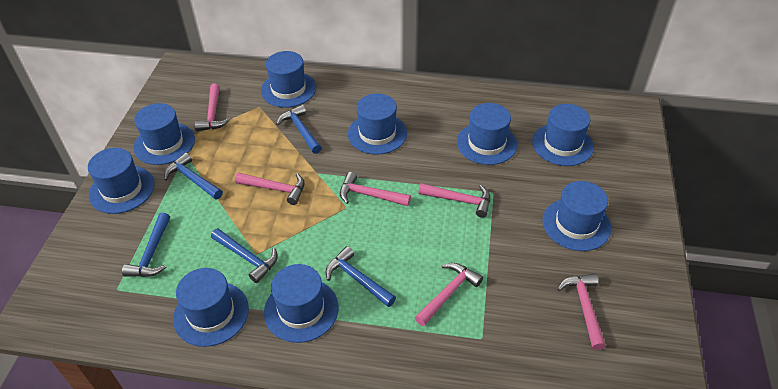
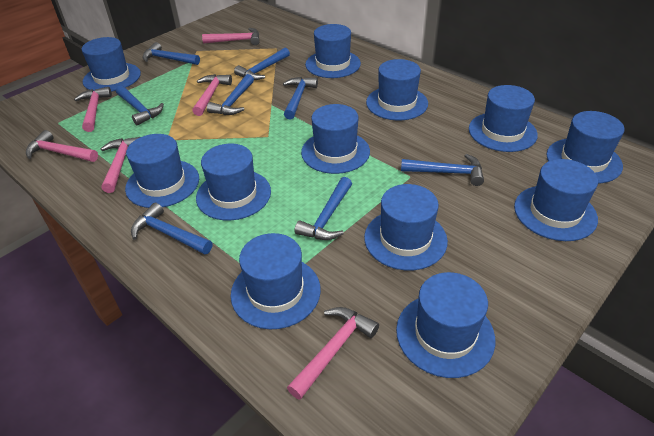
blue hammer: [122,213,170,277] [164,153,223,200] [211,228,278,283] [277,105,322,154] [326,246,396,307] = 5 -> [116,85,164,125] [131,203,212,254] [143,42,200,65] [207,74,254,115] [234,48,290,80] [283,77,318,119] [294,177,352,240] [401,154,484,186] = 8
blue hat: [88,148,155,214] [134,103,195,165] [173,268,249,347] [261,51,316,107] [264,264,339,343] [348,94,407,155] [457,103,517,165] [532,104,594,166] [542,181,611,251] = 9 -> [81,37,141,92] [125,134,199,208] [196,144,271,221] [231,233,321,329] [301,104,370,174] [305,24,361,78] [364,184,448,270] [366,59,428,120] [396,272,495,378] [469,85,538,152] [514,159,598,241] [547,111,624,184] = 12

